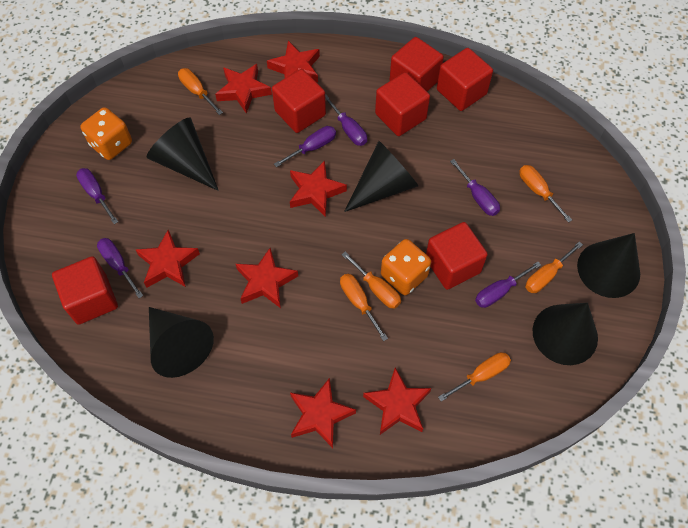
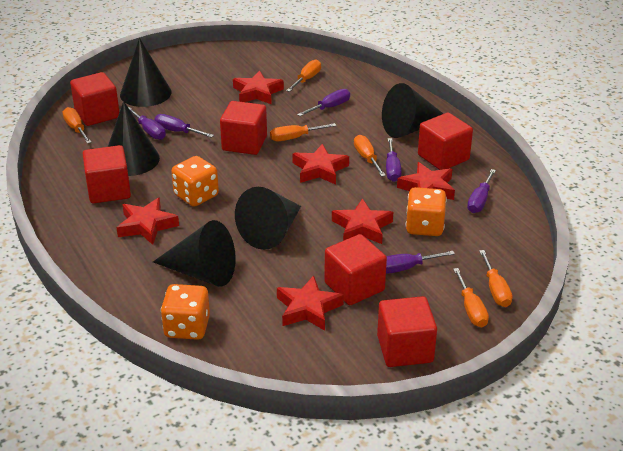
orange dice: [80,107,132,160] [381,239,431,295] = 2 -> [161,284,210,340] [171,156,219,207] [406,187,447,236] = 3
red star: [136,230,200,288] [215,64,272,114] [236,248,298,308] [267,41,320,82] [290,160,347,217] [290,378,356,448] [363,368,431,435] = 7 -> [116,198,179,245] [233,70,284,105] [277,276,344,331] [292,144,349,185] [332,198,393,244] [397,162,455,200] = 6

